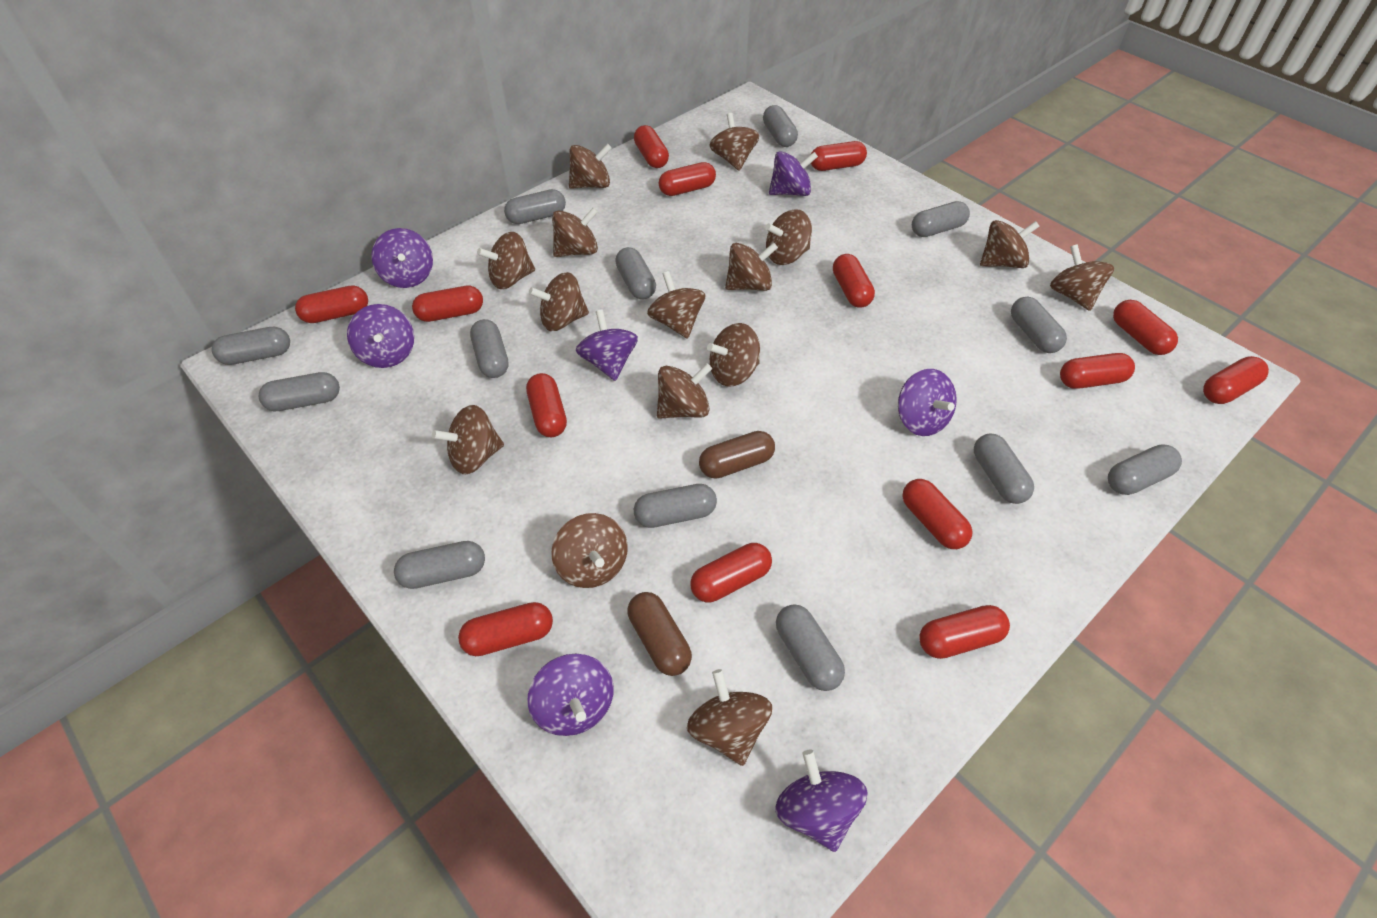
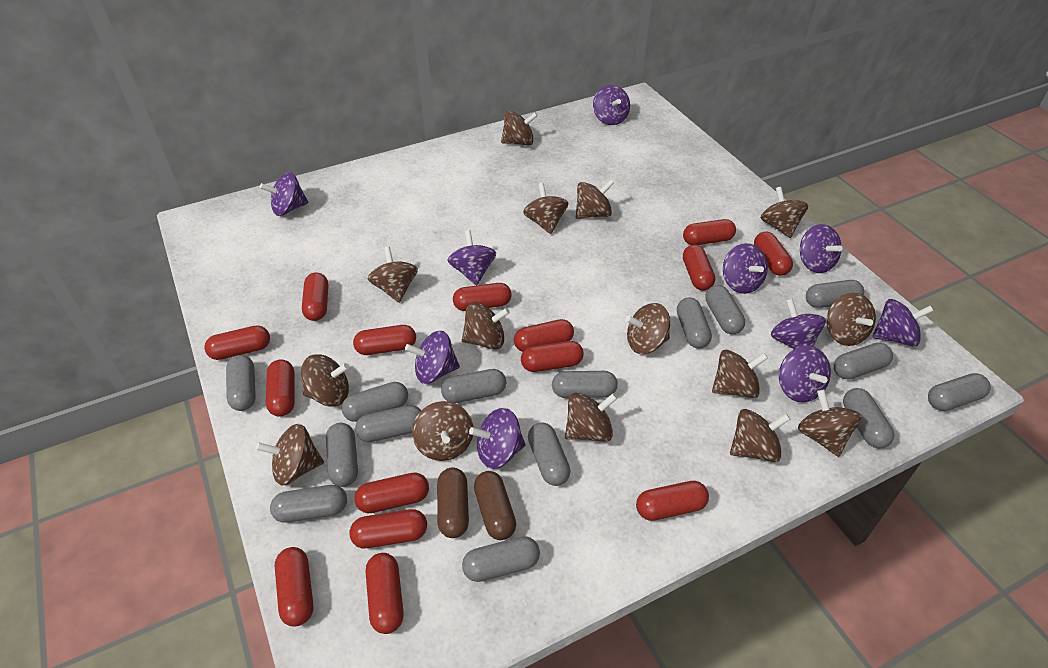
grey capsule: [212,327,290,365] [259,372,340,411] [394,541,485,589] [470,319,509,378] [504,189,566,224] [615,247,656,300] [634,484,717,528] [763,105,798,147] [776,604,845,691] [912,201,970,237] [974,434,1034,504] [1011,297,1067,353] [1108,444,1182,495] = 13 -> [226,355,256,411] [270,485,347,523] [326,423,358,487] [342,382,408,422] [355,405,421,442] [441,369,506,403] [462,536,540,582] [528,422,570,486] [552,371,618,398] [677,298,712,348] [705,285,745,334] [806,280,864,308] [834,343,893,380] [843,388,894,448] [928,373,991,411] = 15
purple spinning top: [347,304,414,368] [372,228,433,288] [528,654,614,736] [576,309,638,381] [769,151,818,196] [775,750,868,852] [898,369,957,436] = 7 -> [260,172,308,216] [405,331,460,384] [447,230,496,286] [469,408,526,469] [593,85,630,125] [723,243,768,294] [771,299,826,349] [779,346,831,402] [800,224,842,273] [872,299,934,347] = 10
red capsule: [295,285,368,323] [412,286,483,322] [458,602,553,656] [526,373,567,437] [634,125,669,168] [659,162,716,196] [690,543,772,602] [811,141,867,171] [833,254,875,308] [902,479,973,549] [919,605,1010,659] [1060,353,1135,389] [1113,300,1178,355] [1203,356,1269,404] = 14 -> [204,325,270,360] [266,359,295,417] [275,547,313,626] [302,273,328,321] [350,509,427,548] [353,325,416,355] [354,473,429,513] [366,553,404,634] [453,283,511,311] [514,319,574,352] [521,341,584,372] [636,481,709,521] [683,219,736,245] [683,245,715,290] [754,232,793,276] = 15

